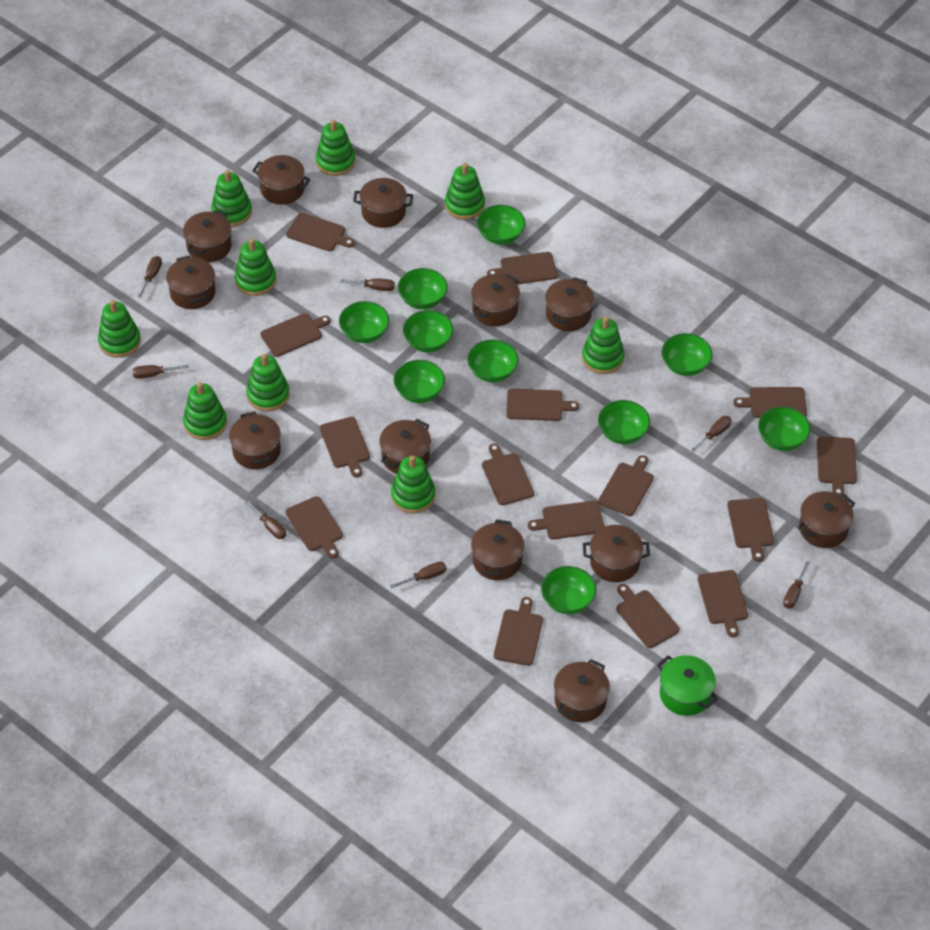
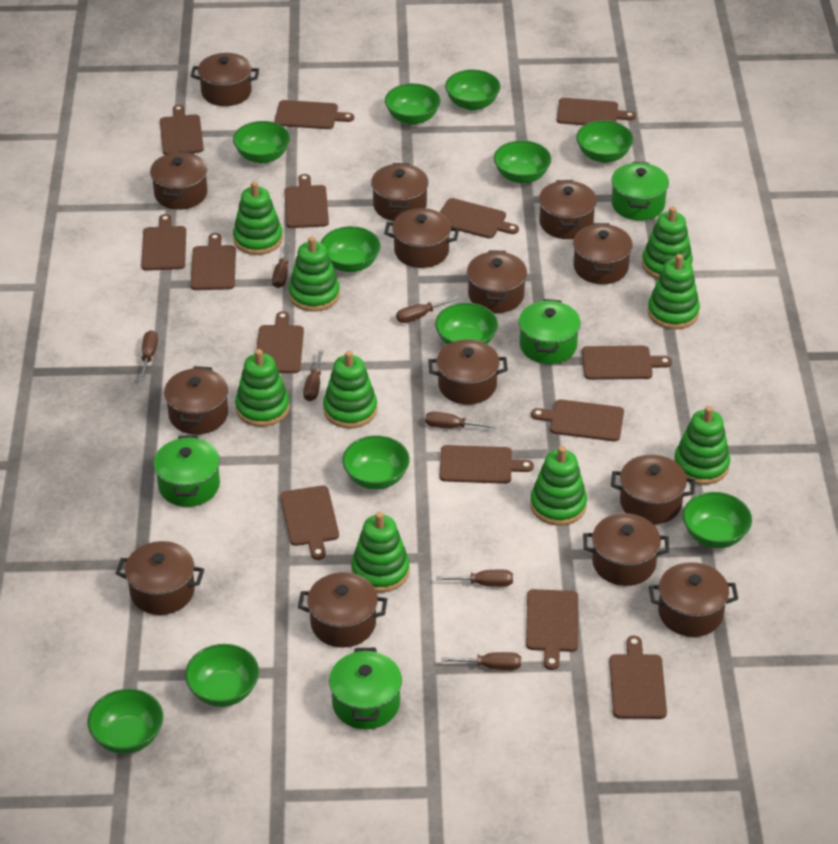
brown cutting board: [260,313,331,357] [286,213,355,251] [286,496,343,559] [320,417,370,478] [482,443,534,505] [487,252,558,285] [494,597,543,666] [506,389,579,421] [528,501,604,539] [598,455,654,516] [616,584,680,648] [698,570,748,637] [727,498,774,562] [733,387,807,418] [817,436,857,495] = 15 -> [141,214,186,271] [160,105,204,155] [190,233,236,290] [256,311,304,373] [274,100,354,129] [280,486,339,560] [284,174,329,228] [440,198,519,238] [440,445,534,484] [526,589,578,670] [531,399,624,441] [557,98,636,125] [582,346,672,380] [609,635,667,719] = 14
brown pot: [166,255,216,309] [183,210,232,262] [229,411,281,469] [252,155,310,205] [353,178,413,228] [379,419,431,474] [471,274,520,327] [471,519,525,580] [545,277,594,331] [554,659,610,722] [583,525,650,582] [798,491,855,548] = 12 -> [115,541,204,615] [150,151,208,210] [164,366,228,434] [191,53,259,106] [298,572,387,647] [371,163,429,221] [384,208,459,268] [428,339,508,405] [467,250,527,313] [539,180,597,239] [573,223,633,284] [583,513,669,586] [611,455,695,525] [649,562,738,637] = 14
green bowl: [339,301,389,343] [394,360,445,403] [398,268,448,310] [403,310,453,352] [467,339,518,382] [477,205,525,245] [541,566,596,614] [598,400,650,444] [662,333,713,376] [758,407,811,451] = 10 -> [88,689,163,754] [185,644,259,707] [233,121,290,163] [321,226,380,272] [342,435,410,490] [385,83,441,125] [435,303,498,345] [445,70,501,111] [494,140,551,184] [576,120,633,163] [683,492,752,548] = 11
green pot: [657,655,718,716] = 1 -> [153,435,220,507] [329,648,402,729] [519,299,581,364] [611,162,669,220] = 4

